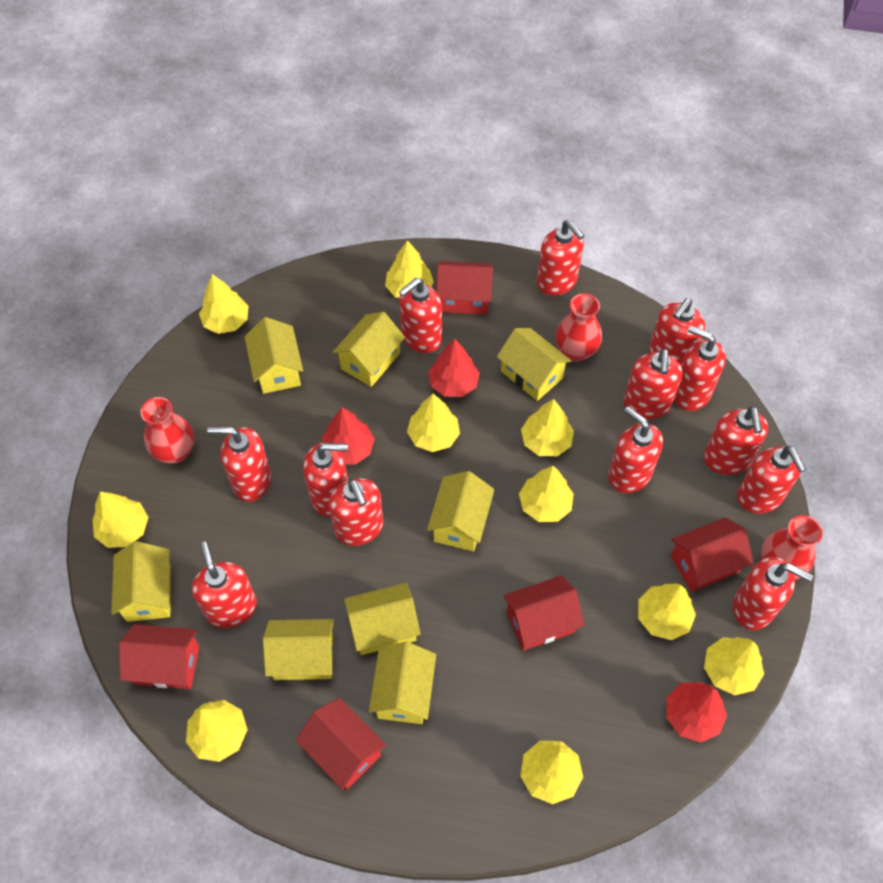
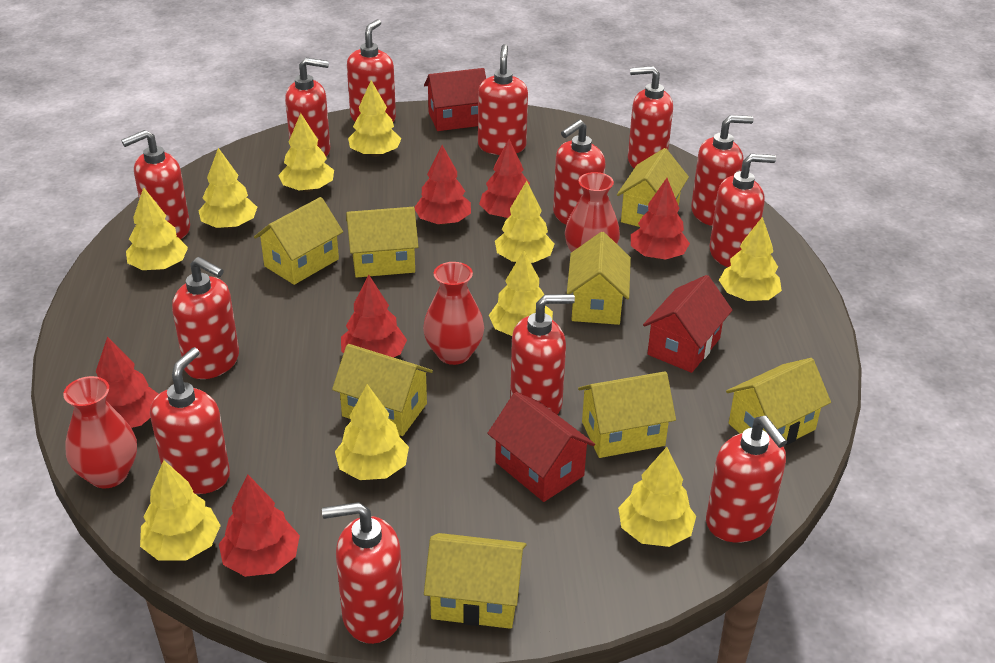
red house: [119,624,200,689] [296,698,386,790] [436,261,493,315] [503,575,584,651] [671,517,753,592] = 5 -> [424,68,486,131] [487,392,595,502] [643,275,733,373] = 3
red tree: [322,407,375,465] [428,339,480,397] [666,682,727,742] = 3 -> [96,337,158,428] [219,474,300,577] [341,275,407,358] [414,145,471,225] [479,139,530,219] [631,178,690,260] = 6

